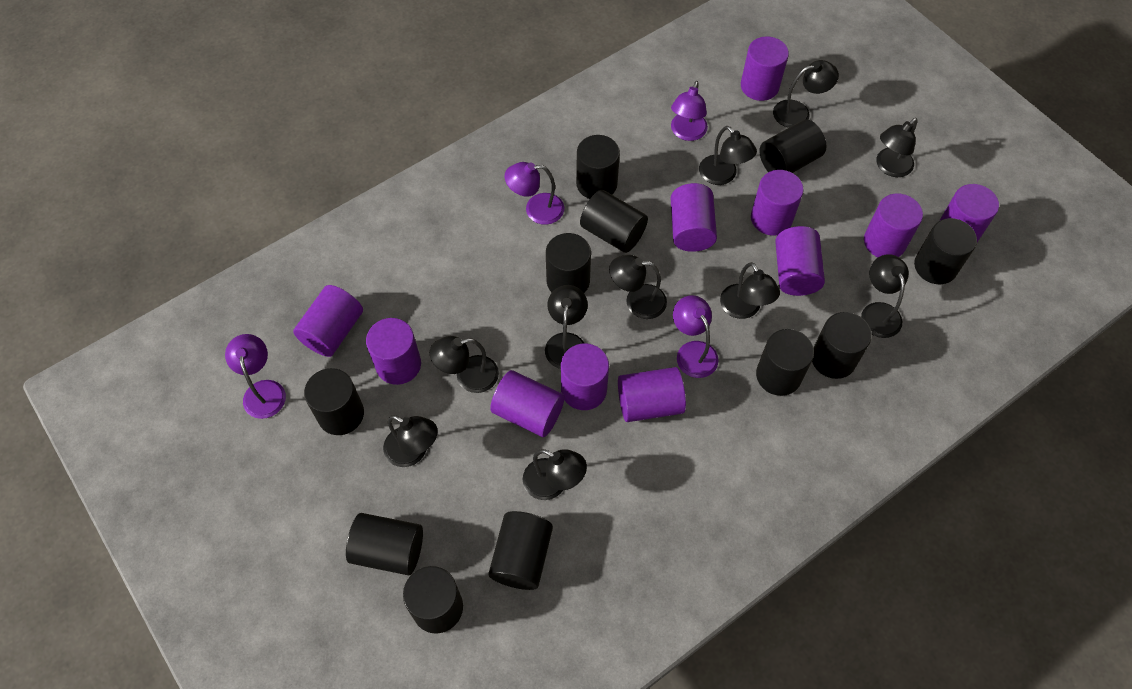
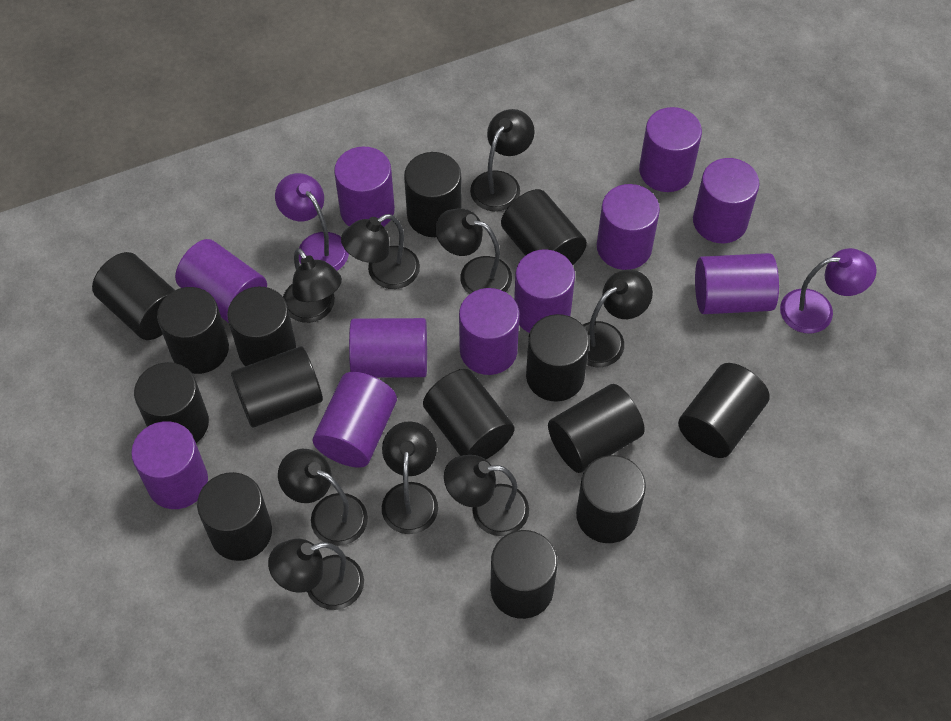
black cylinder: [304,368,364,435] [346,513,423,575] [403,566,463,633] [488,511,553,590] [546,233,591,293] [576,135,620,199] [580,190,648,253] [756,329,814,396] [760,119,826,173] [812,312,872,379] [914,218,977,284] = 11 -> [92,252,175,340] [134,362,209,443] [157,287,229,374] [197,472,272,561] [227,287,296,366] [231,346,323,428] [404,152,462,237] [423,369,514,459] [490,530,557,619] [501,189,587,265] [526,314,589,402] [548,384,645,473] [576,455,646,543] [678,363,770,458] = 14
black lamp: [383,415,438,467] [430,336,499,393] [523,449,587,500] [545,285,588,369] [609,255,667,319] [699,126,757,185] [720,262,780,319] [773,60,839,128] [861,254,909,338] [876,118,917,177] = 10 -> [268,539,364,610] [278,449,368,546] [283,248,342,323] [341,214,420,289] [382,421,438,534] [435,209,512,294] [444,455,529,536] [470,109,535,211] [583,270,653,367] = 9
purple lamp: [225,334,286,419] [505,162,564,225] [671,81,708,141] [673,295,719,378] = 4 -> [275,173,349,271] [780,248,877,334] = 2

